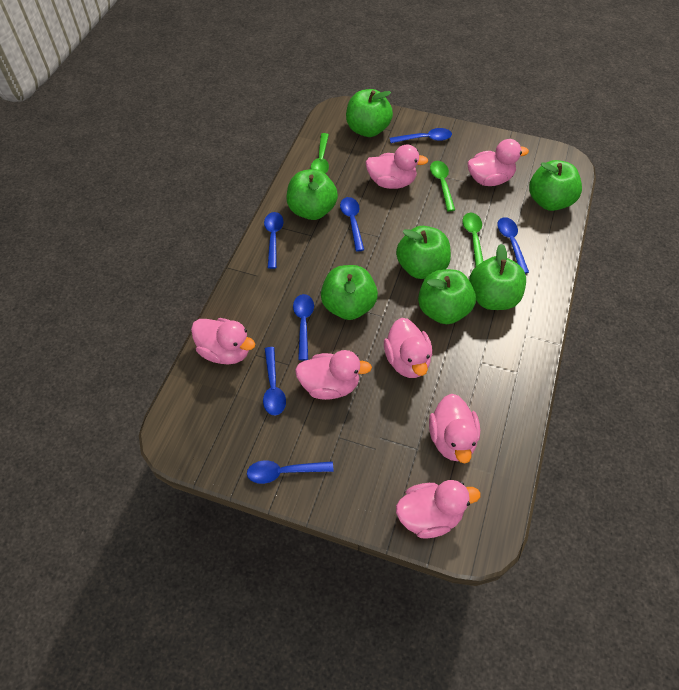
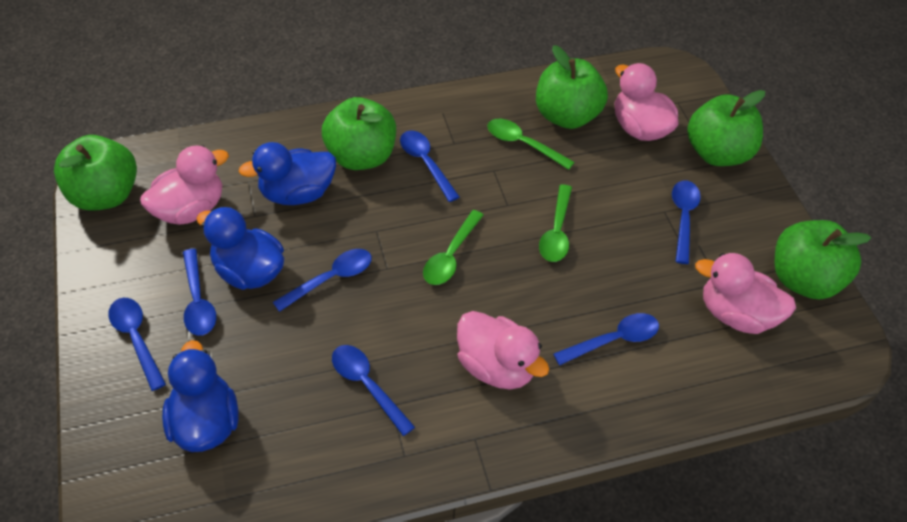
blue duck: none = 0 -> [162,340,238,452] [197,207,284,290] [239,142,336,205] = 3
green apple: [287,169,338,220] [321,265,378,320] [346,89,393,137] [396,226,451,279] [418,269,476,324] [469,244,526,310] [529,160,582,211] = 7 -> [54,135,137,211] [322,97,396,170] [536,45,608,129] [687,90,765,166] [775,220,871,299] = 5
pink duck: [191,318,255,365] [295,350,372,400] [366,144,428,189] [384,318,432,378] [396,480,481,539] [429,394,480,464] [467,139,529,186] = 7 -> [140,145,229,225] [457,311,549,389] [614,63,679,141] [695,253,796,334] = 4

